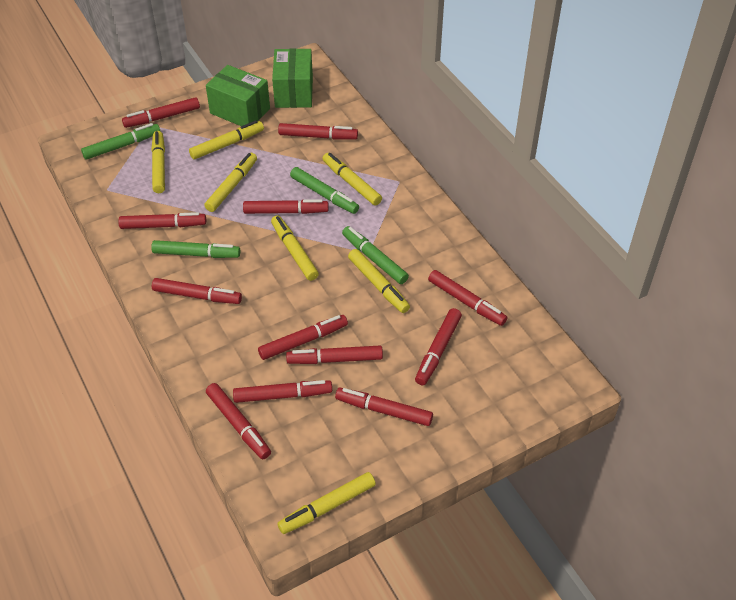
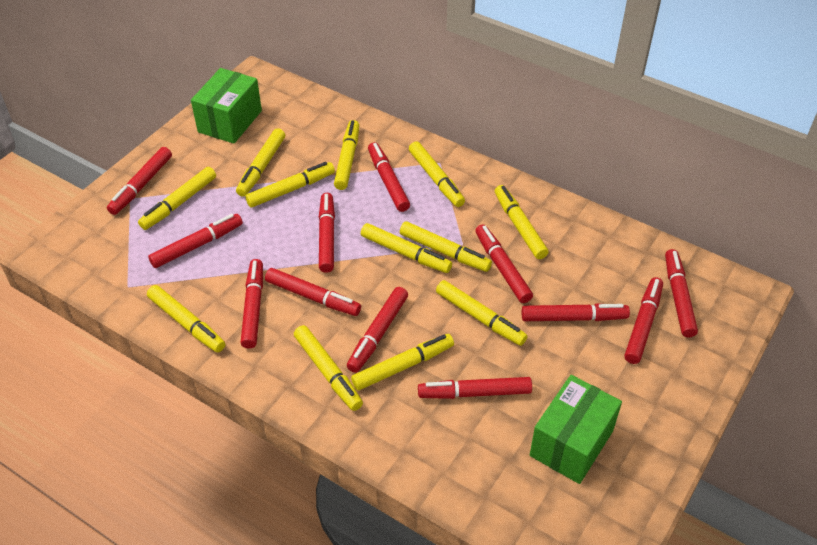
green marker: [81,123,160,160] [151,240,240,258] [290,167,359,214] [342,226,409,284] = 4 -> none = 0
yellow marker: [151,131,165,193] [189,120,264,159] [204,153,257,212] [271,215,319,281] [277,472,376,534] [323,153,382,206] [348,249,410,313] = 7 -> [138,167,216,230] [147,285,225,352] [236,128,285,197] [245,162,335,207] [294,325,363,411] [334,120,359,190] [351,334,454,390] [361,223,452,273] [400,221,492,272] [409,141,465,207] [436,280,528,346] [495,185,549,259] = 12

